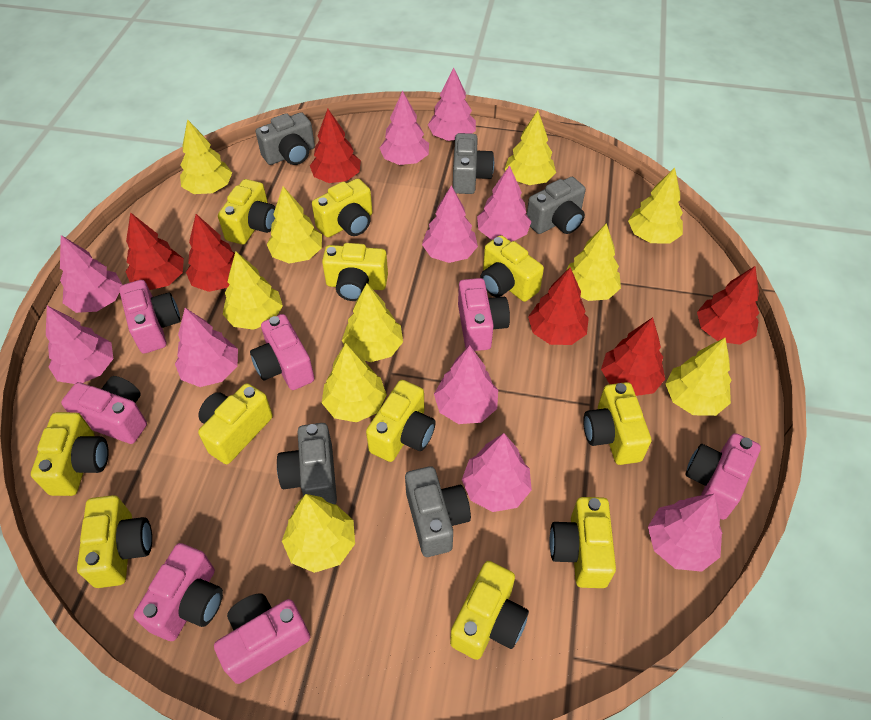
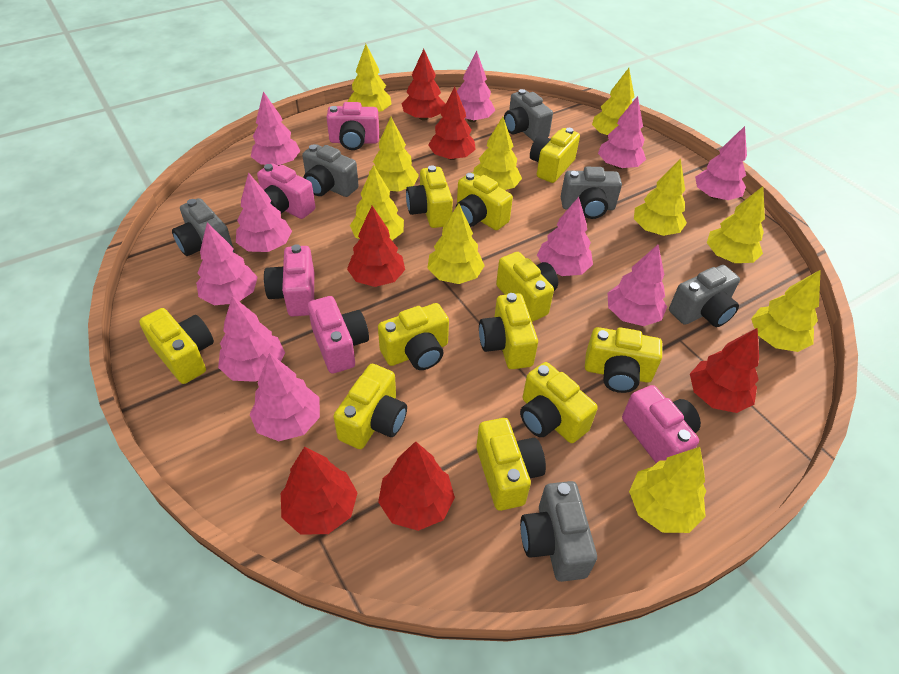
grey camera: [256,112,315,165] [277,423,337,504] [405,466,471,557] [453,133,494,194] [527,177,586,234] = 5 -> [172,198,234,256] [302,144,359,197] [504,89,553,141] [520,481,597,582] [561,167,622,219] [669,265,740,327] = 6
pink camera: [61,376,147,444] [119,280,180,354] [133,543,223,641] [214,593,310,684] [250,314,314,390] [458,278,510,351] [685,433,761,520] = 7 -> [257,163,315,219] [264,244,314,317] [308,296,369,374] [326,102,379,150] [622,385,701,463] = 5

